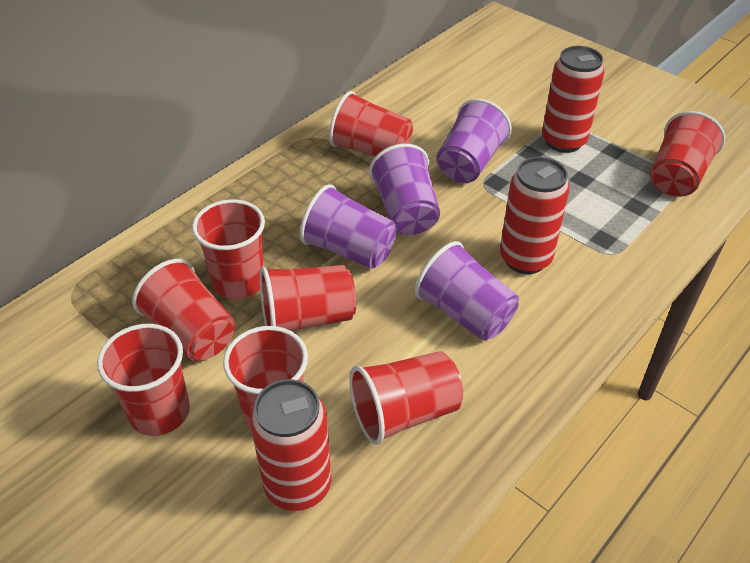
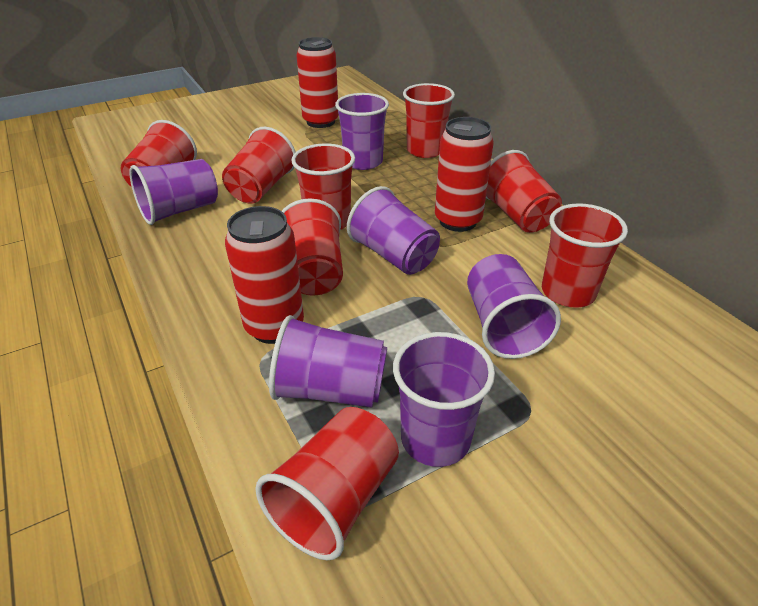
purple cup: [300,184,397,269] [369,144,440,235] [415,241,519,341] [436,99,512,183] = 4 -> [129,159,218,225] [269,315,387,408] [335,93,389,170] [347,186,440,275] [393,332,495,467] [467,254,561,359] = 6

